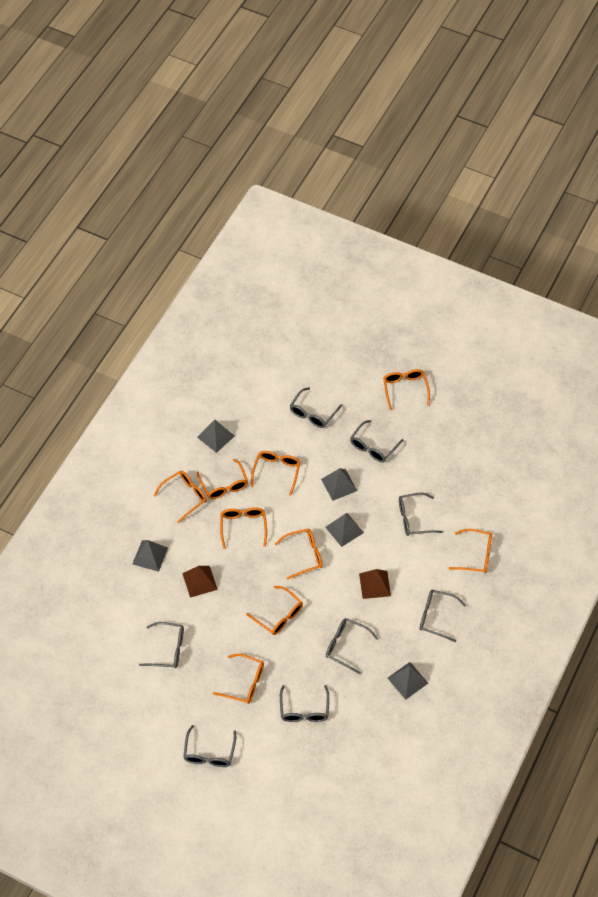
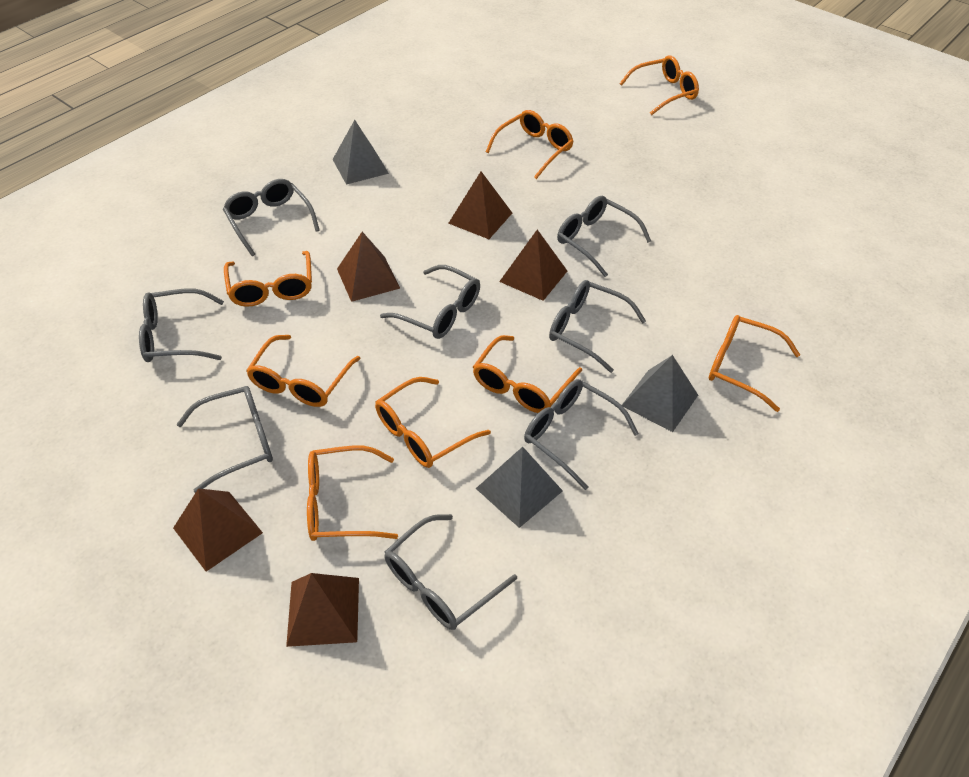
brown pyramid: [182,566,218,598] [359,569,391,599] = 2 -> [173,488,263,572] [286,573,359,647] [337,232,400,302] [449,171,512,239] [499,230,567,301] = 5
grey pyramid: [132,540,168,572] [197,419,235,453] [321,468,357,501] [325,513,364,547] [388,662,428,700] = 5 -> [332,120,389,185] [476,447,563,528] [622,355,698,432] = 3
orange glasses: [153,471,207,523] [197,459,248,499] [213,654,264,704] [220,507,267,549] [246,586,303,635] [251,451,301,496] [275,529,322,580] [383,369,430,411] [449,529,492,573] = 9 -> [224,251,312,307] [246,335,361,407] [307,446,398,541] [375,377,491,468] [473,335,582,413] [486,110,574,179] [619,55,699,115] [709,315,800,412] = 8

